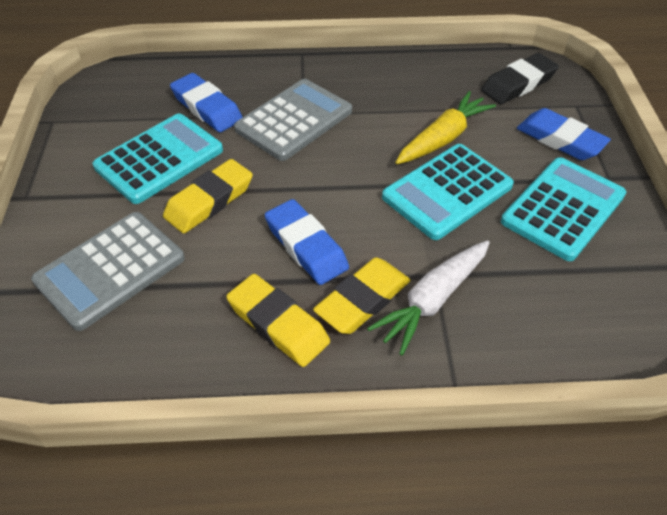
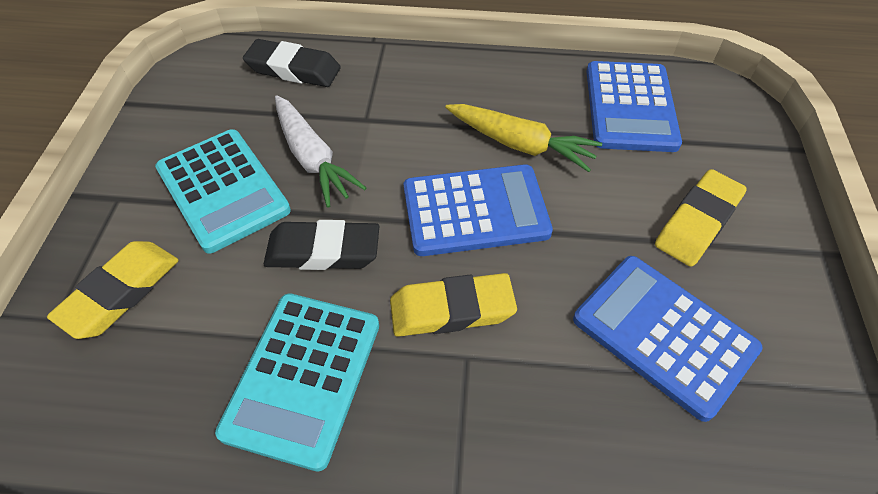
black eraser: [481,53,559,104] = 1 -> [243,39,341,87] [263,220,379,270] = 2
blue calculator: none = 0 -> [404,164,553,256] [573,256,763,422] [586,61,682,152] = 3
blue eraser: [170,73,243,132] [265,199,349,285] [517,108,611,160] = 3 -> none = 0
grey calculator: [31,212,185,331] [234,79,352,161] = 2 -> none = 0
turquoise calculator: [93,114,223,204] [382,144,514,240] [501,157,626,261] = 3 -> [155,129,291,253] [215,293,379,472] = 2

